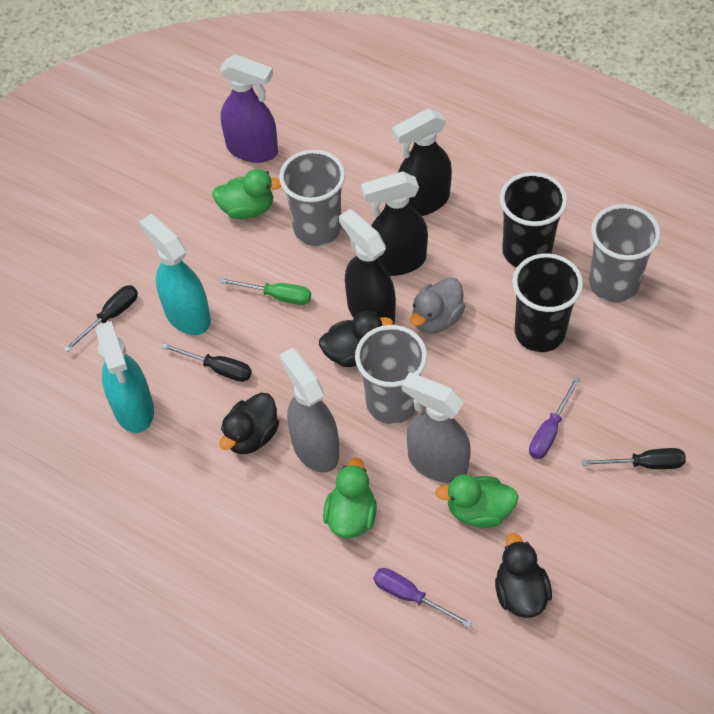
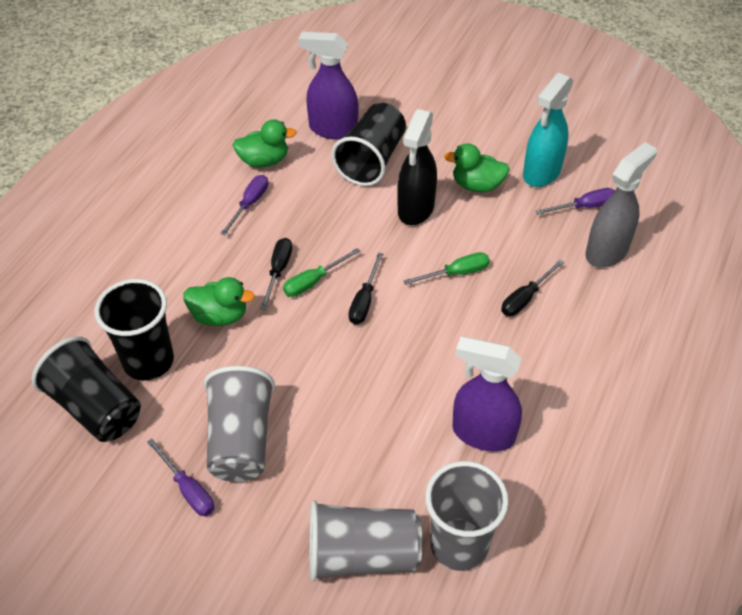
black cup: [500,172,568,267] [512,253,583,352] = 2 -> [32,336,141,442] [94,279,174,381] [331,103,406,186] = 3
black duck: [219,393,279,454] [319,311,393,367] [495,533,552,618] = 3 -> none = 0
black spray bottle: [339,209,396,325] [361,172,428,276] [392,109,452,216] = 3 -> [397,109,437,225] = 1
green screwdriver: [219,278,311,305] = 1 -> [283,248,361,297] [404,252,490,285] = 2
grey duck: [410,277,465,334] = 1 -> none = 0
grey spray bottle: [279,348,339,473] [402,373,471,483] = 2 -> [585,142,657,268] = 1
purple screwdriver: [373,568,472,628] [529,377,580,459] = 2 -> [147,439,214,516] [220,175,268,235] [536,188,615,214] = 3
purple spray bottle: [220,54,278,163] = 1 -> [298,32,358,139] [452,337,522,452] = 2
turquoise spray bottle: [95,321,154,433] [139,214,211,335] = 2 -> [523,73,574,187] = 1

